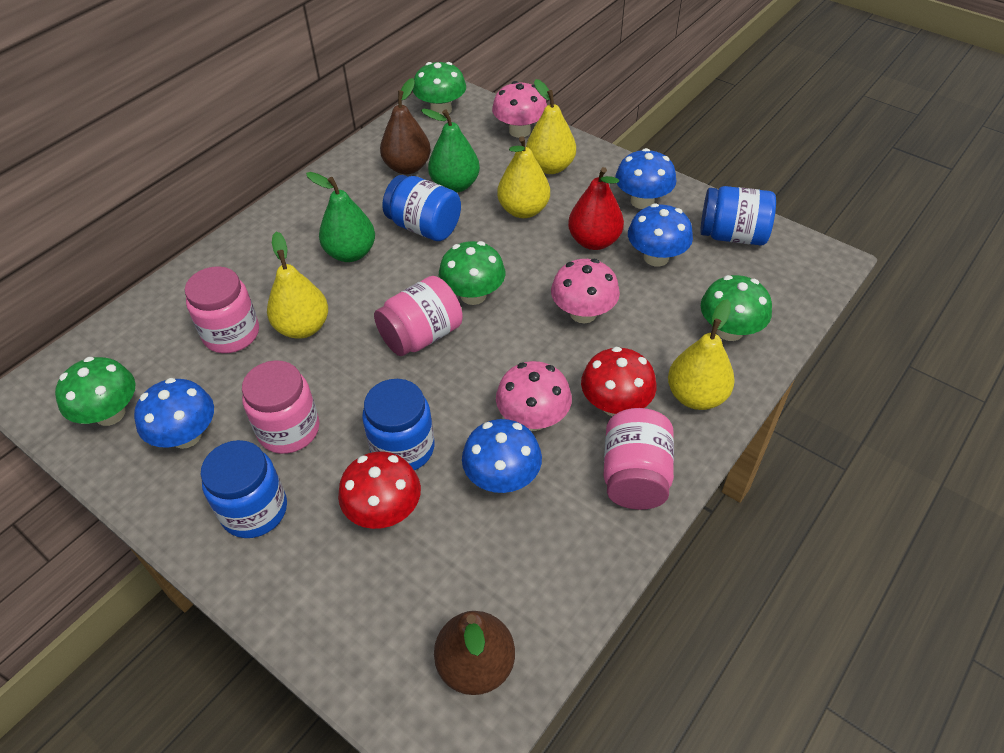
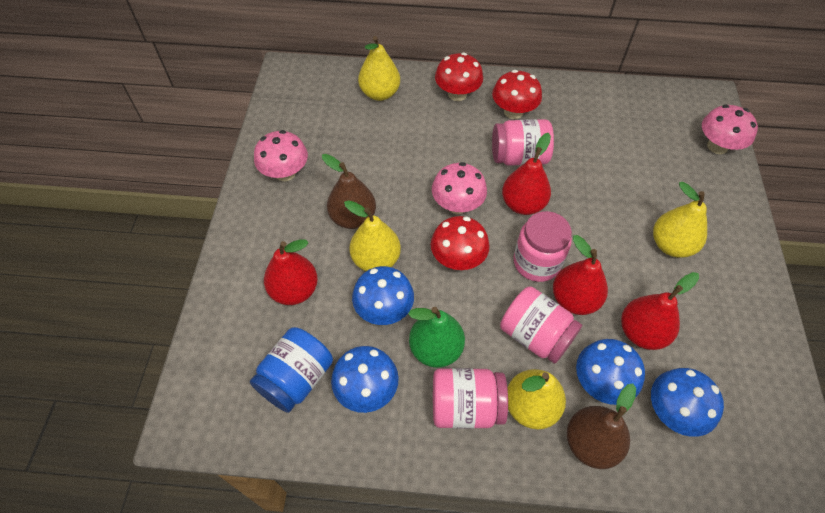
blue jar: [200,440,287,538] [362,379,434,470] [382,175,461,241] [700,186,776,245] = 4 -> [250,327,333,413] = 1
green mushroom: [55,357,136,426] [413,62,466,116] [439,241,505,305] [701,275,772,341] = 4 -> none = 0
green pear: [306,172,375,262] [421,109,480,193] = 2 -> [408,307,465,368] = 1
red mushroom: [338,451,421,529] [581,347,657,416] = 2 -> [431,216,489,270] [435,52,483,101] [492,70,542,119] = 3
red pear: [568,167,624,250] = 1 -> [264,239,318,305] [502,133,551,215] [553,235,608,315] [621,272,699,350] = 4

